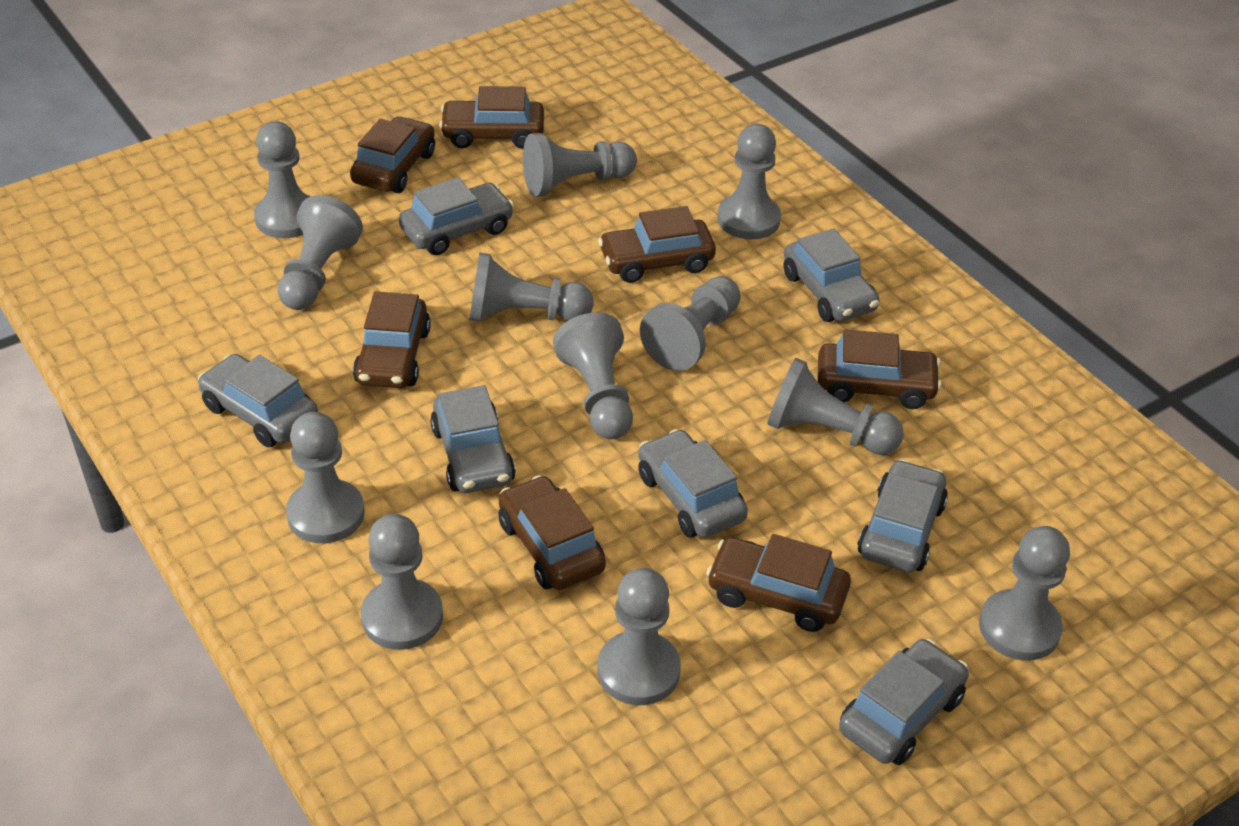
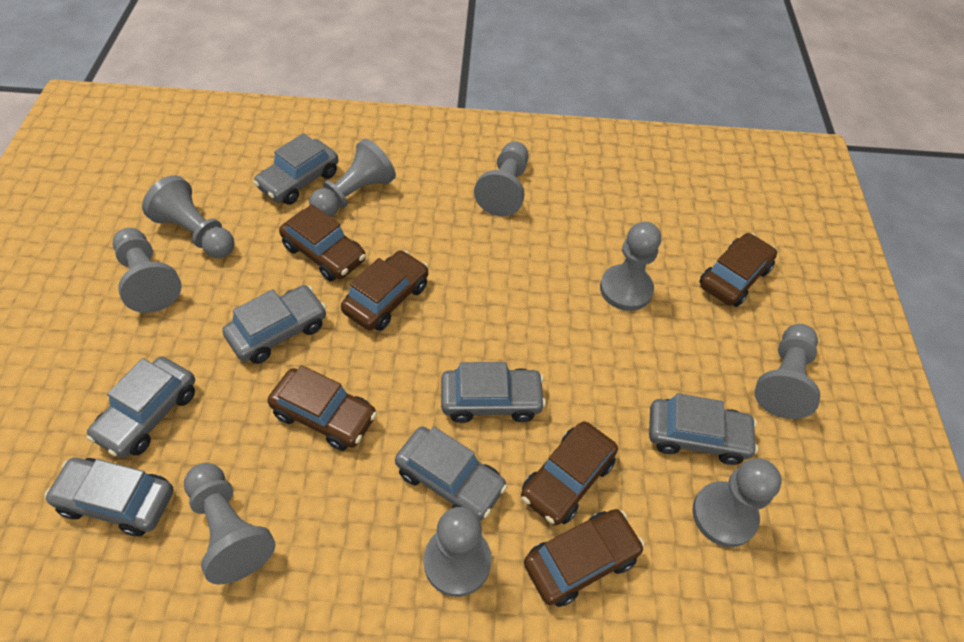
brown car: [350,116,435,193] [353,291,431,388] [439,86,544,149] [498,475,606,590] [598,206,716,283] [706,534,851,632] [818,329,942,409] = 7 -> [267,365,377,451] [279,204,366,281] [341,250,428,331] [521,421,618,525] [524,509,645,607] [699,233,777,307] = 6
grey pawn: [254,121,310,238] [278,195,363,310] [286,412,365,543] [361,514,443,650] [469,253,594,322] [523,133,637,197] [553,313,633,439] [597,568,681,705] [640,276,741,371] [717,124,781,239] [767,358,904,455] [979,526,1070,661] = 12 -> [113,228,182,313] [142,175,234,258] [184,463,276,584] [309,139,396,217] [424,507,492,597] [474,141,529,216] [600,222,661,311] [692,458,782,547] [754,324,820,419] = 9

